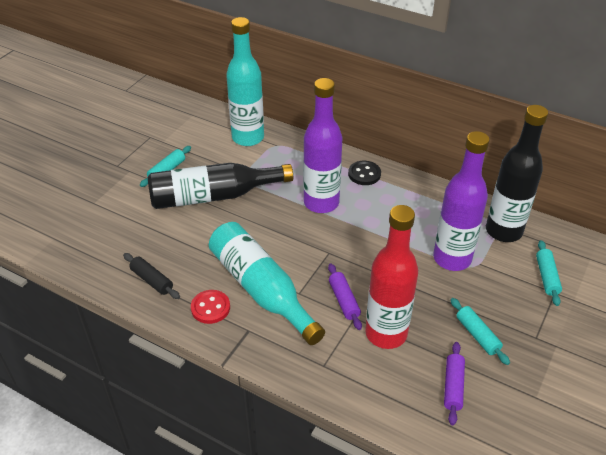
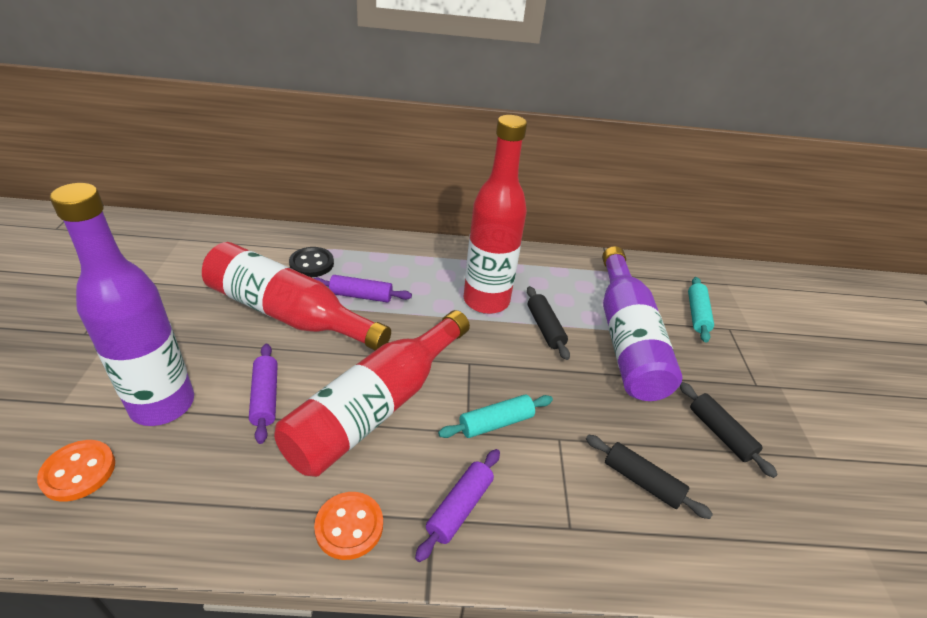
black bottle: [148,163,293,209] [486,105,548,242] = 2 -> none = 0
black rolling pin: [123,253,180,299] = 1 -> [527,286,570,360] [586,435,713,519] [680,382,778,478] = 3
orange button: none = 0 -> [37,440,115,502] [314,492,383,560] = 2
purple rolling pin: [328,263,362,330] [444,342,465,425] = 2 -> [249,344,278,444] [314,275,412,303] [415,449,500,562] = 3
red bottle: [365,205,418,349] = 1 -> [202,242,391,350] [274,310,470,477] [464,115,527,314] = 3
red button: [191,290,230,324] = 1 -> none = 0
turquoise bottle: [209,222,325,345] [226,17,264,146] = 2 -> none = 0
turquoise rolling pin: [140,146,191,187] [450,298,510,365] [536,240,562,306] = 3 -> [438,394,553,438] [688,277,714,343] = 2

